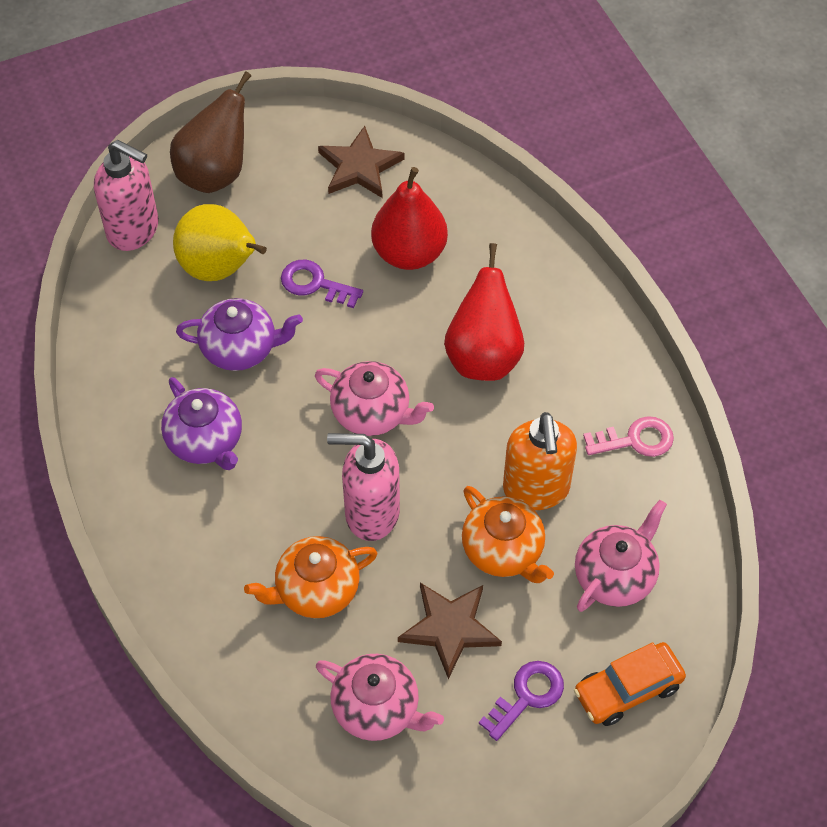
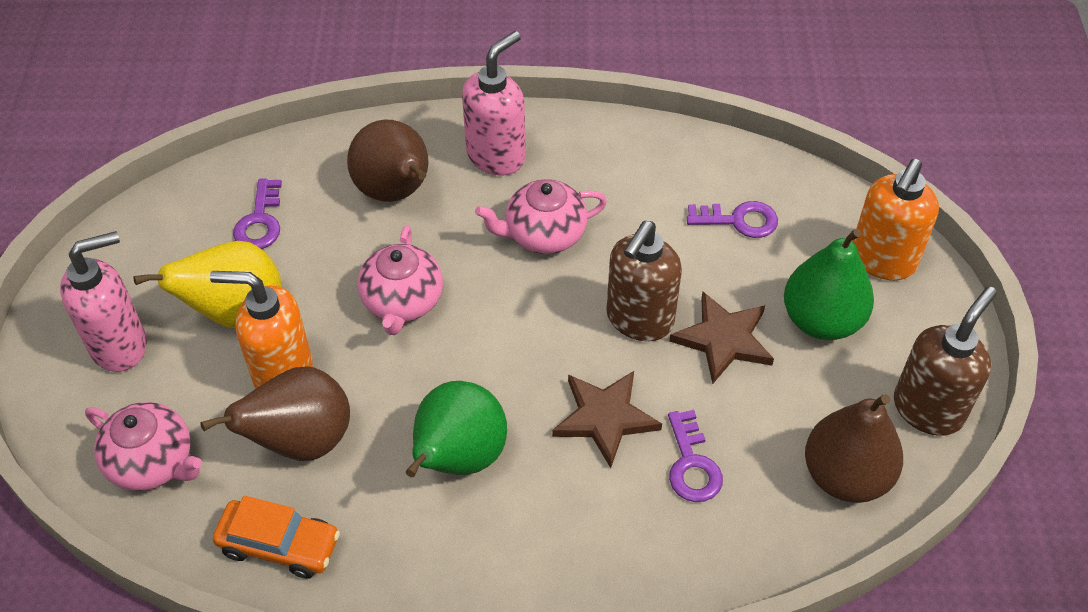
brown pear: [170,71,251,193] = 1 -> [200,366,350,461] [347,119,428,202] [805,394,903,503] = 3
brown soap dispenser: none = 0 -> [606,221,682,341] [894,286,997,436] = 2
green pear: none = 0 -> [406,381,507,477] [784,229,874,340] = 2
orange soap dispenser: [503,412,577,510] = 1 -> [210,271,312,389] [852,159,939,280] = 2
orange teapot: [244,536,377,618] [462,486,554,583] = 2 -> none = 0
pink key: [583,416,674,457] = 1 -> none = 0
purple key: [281,260,363,308] [479,661,564,741] = 2 -> [233,178,282,249] [668,410,723,502] [687,201,778,238] = 3
purple teapot: [161,377,242,470] [176,298,303,371] = 2 -> none = 0
red pear: [371,167,448,270] [444,243,524,381] = 2 -> none = 0

